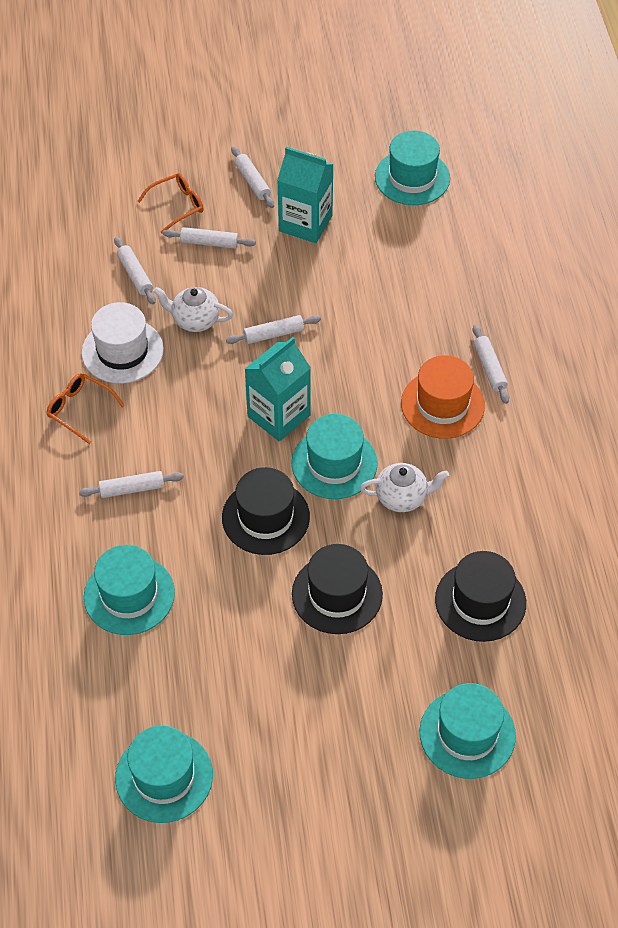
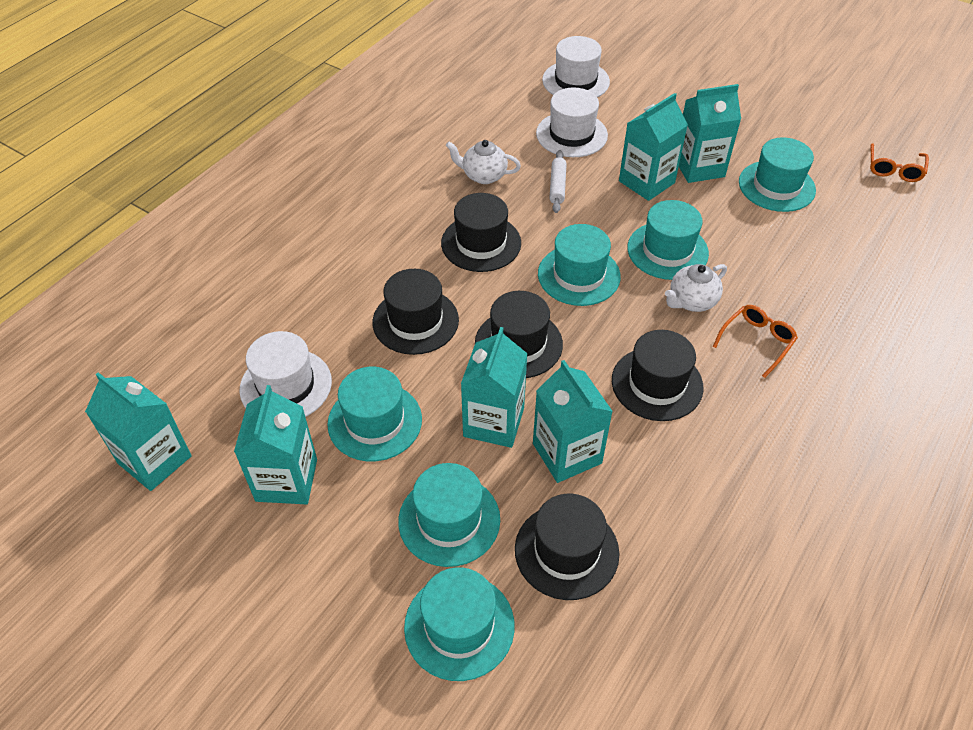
black hat: [222,467,310,555] [292,544,383,634] [435,551,526,642] = 3 -> [373,269,459,355] [441,193,521,272] [475,291,563,378] [515,494,619,600] [612,330,704,421] = 5
orange hat: [401,355,485,439] = 1 -> none = 0
turquoise carton: [245,337,311,442] [277,147,334,243] = 2 -> [85,372,192,491] [234,385,317,504] [461,327,528,448] [533,360,613,483] [619,93,688,201] [679,84,741,183] = 6
turquoise hat: [84,545,175,635] [115,726,213,823] [291,414,378,499] [375,131,450,205] [420,683,516,779] = 5 -> [327,367,422,461] [398,463,500,567] [404,567,514,681] [538,224,621,306] [627,200,709,280] [739,137,816,212] = 6
white hat: [81,302,164,384] = 1 -> [239,331,332,417] [536,88,608,157] [542,36,610,97] = 3
white rolling pin: [79,471,184,498] [114,237,156,304] [163,227,256,249] [226,315,321,344] [231,146,274,208] [472,325,509,404] = 6 -> [549,150,567,213] = 1

